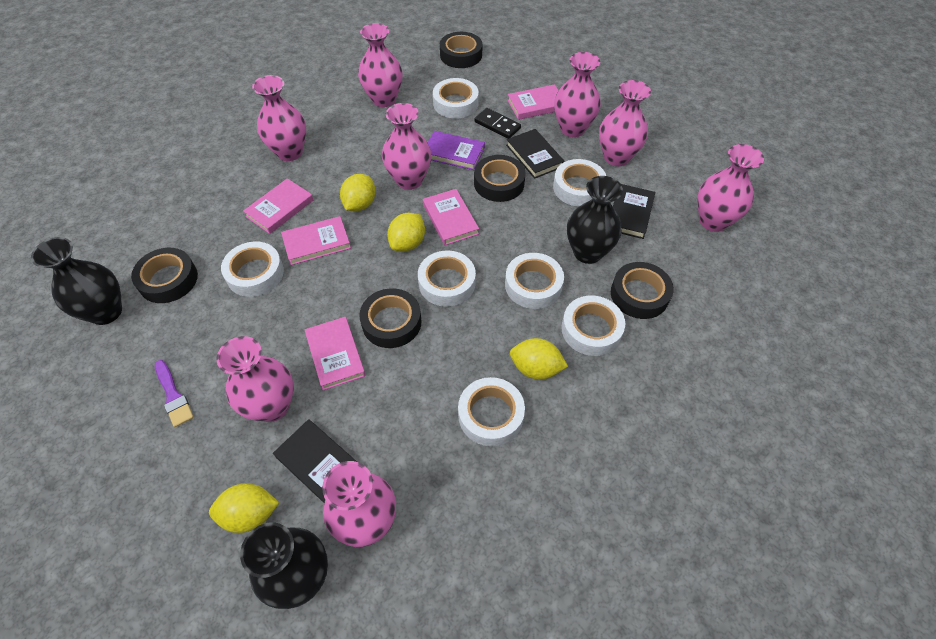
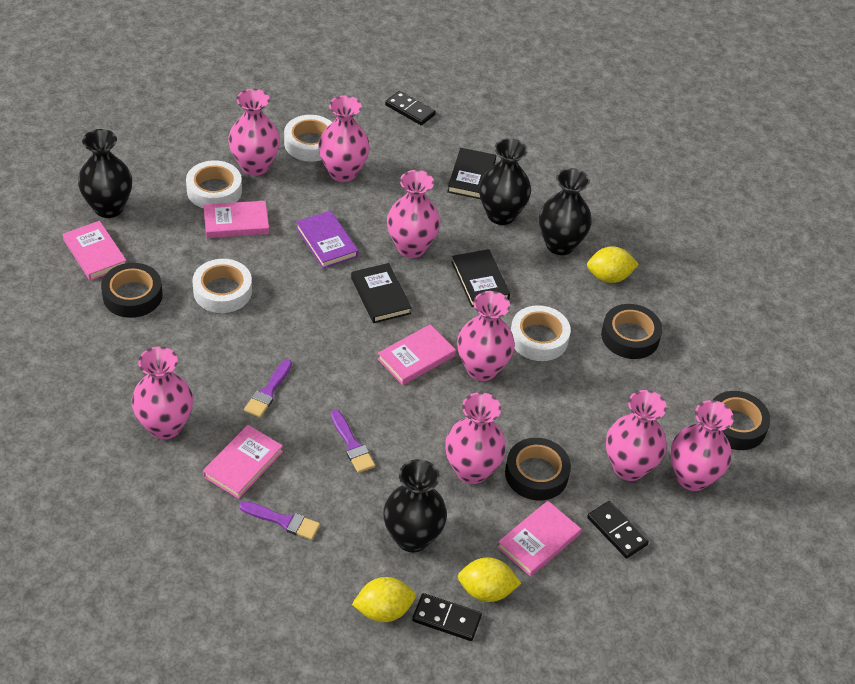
black domino: [474,108,521,139] = 1 -> [385,91,436,125] [412,593,482,641] [587,501,649,559] = 3
black tape: [131,248,198,303] [359,288,422,348] [440,32,483,68] [474,155,526,202] [611,262,674,319] = 5 -> [101,263,162,318] [505,438,571,500] [601,304,663,359] [713,391,770,450] = 4
black vase: [31,237,122,325] [240,522,328,609] [567,176,623,264] = 3 -> [78,129,132,218] [383,459,447,552] [479,138,531,225] [539,168,592,255] = 4
purple brush: [155,360,194,427] = 1 -> [239,501,320,540] [244,359,292,417] [331,410,375,473] = 3
white tape: [221,242,284,297] [418,250,476,307] [433,78,479,119] [458,377,525,446] [505,253,564,309] [553,159,606,206] [561,295,625,356] = 7 -> [186,160,242,209] [192,259,252,313] [284,115,332,162] [511,305,571,361] = 4
yellow lemon: [209,483,279,533] [340,174,376,211] [387,213,425,252] [510,338,568,380] = 4 -> [352,577,416,622] [458,558,521,602] [587,246,639,283] = 3

